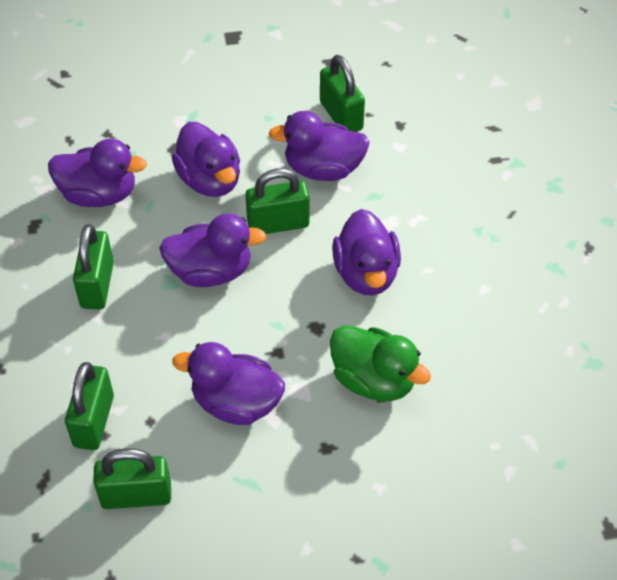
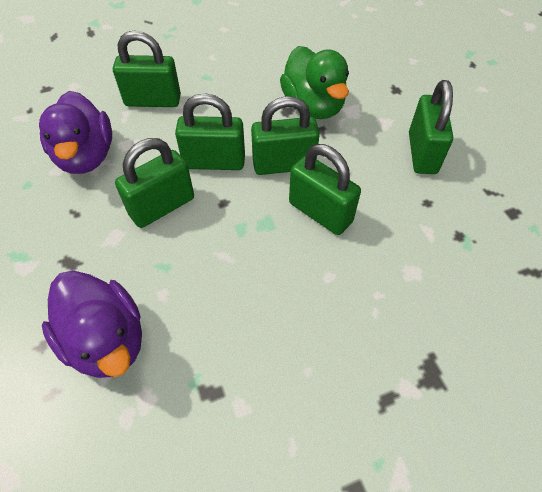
green padlock: [65,362,114,450] [73,224,114,309] [93,448,171,509] [245,168,309,234] [320,55,365,132] = 5 -> [113,30,181,107] [115,138,194,228] [175,93,245,170] [251,96,320,175] [289,144,361,235] [409,80,453,174] = 6
purple duck: [48,139,147,207] [159,213,266,287] [172,122,240,197] [172,342,285,425] [269,111,370,181] [332,209,401,296] = 6 -> [39,91,112,174] [42,270,142,378] = 2

